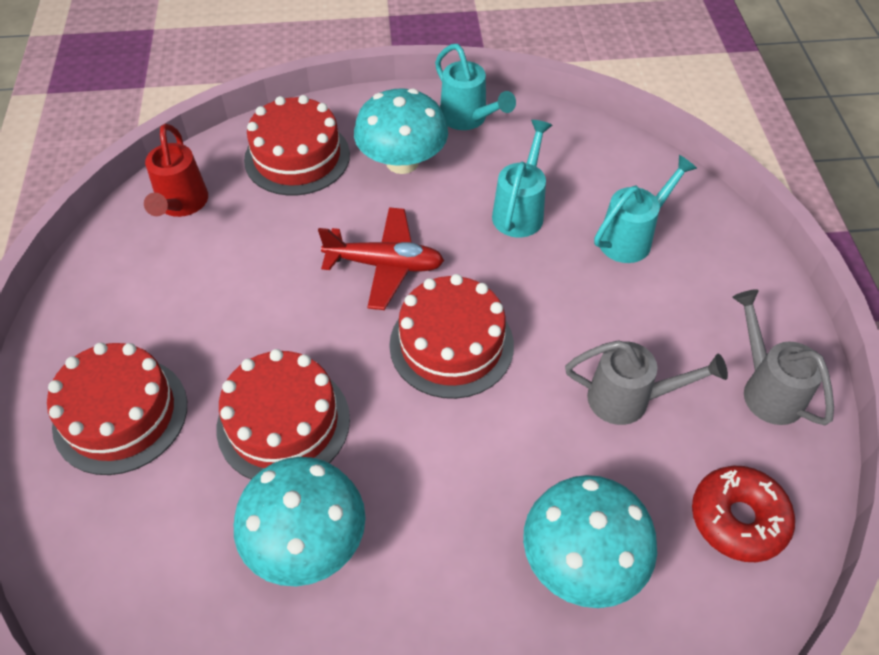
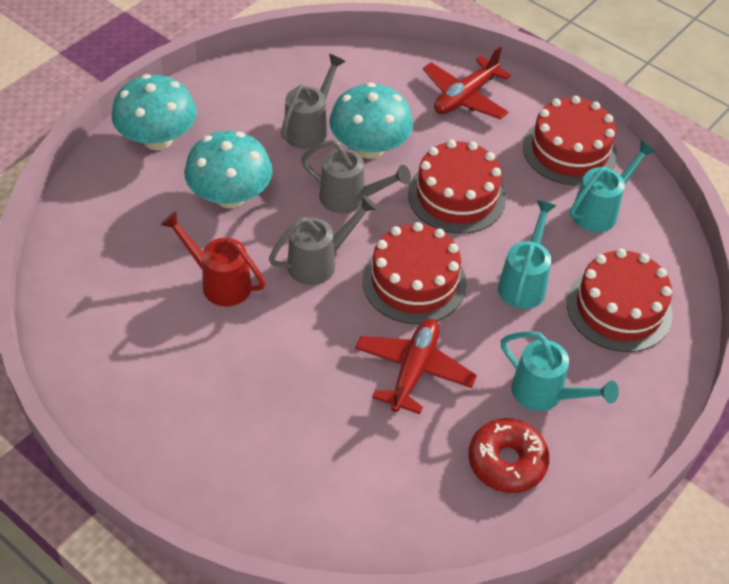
grey watering can: [565,340,728,425] [732,289,834,426] = 2 -> [269,195,378,285] [281,54,346,149] [301,139,411,213] = 3
red plane: [318,207,444,310] = 1 -> [355,319,477,414] [423,47,511,119] = 2

